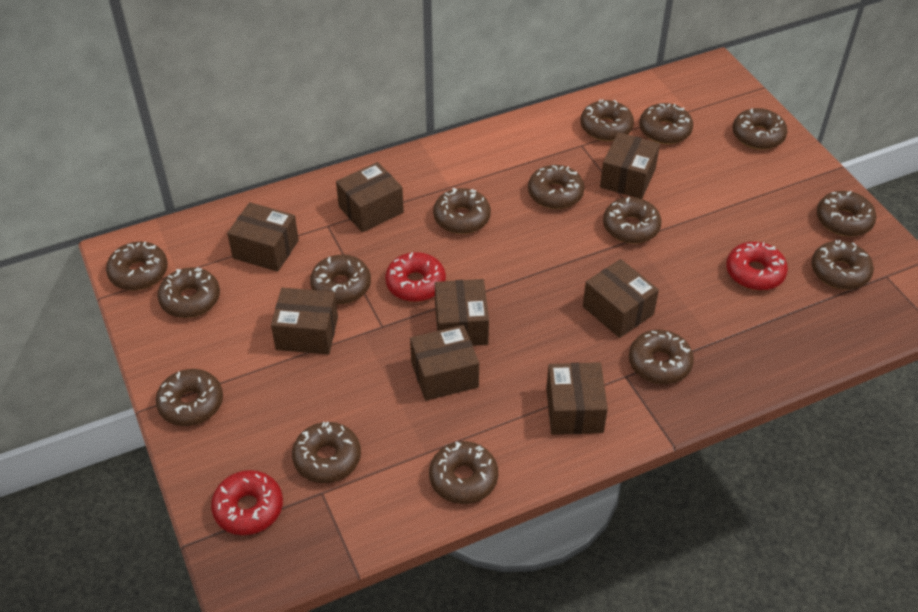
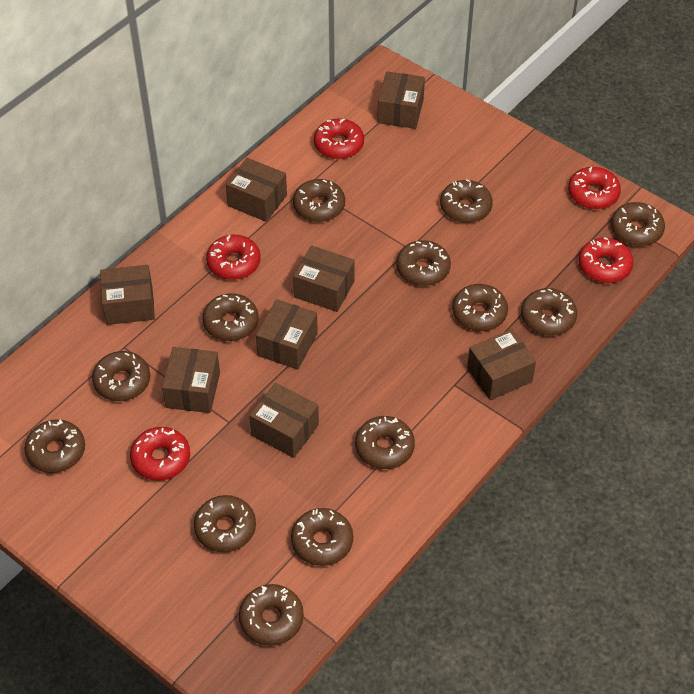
brown donut: [106,242,168,290] [156,369,223,426] [158,267,220,318] [292,422,361,483] [310,255,371,304] [429,441,498,504] [433,188,491,234] [528,165,584,209] [580,99,634,141] [603,197,661,244] [629,330,694,384] [639,103,693,144] [733,108,787,150] [811,240,874,290] [817,191,876,237] = 15 -> [25,419,85,473] [92,351,150,401] [194,495,256,552] [203,293,259,341] [239,584,304,646] [291,508,353,566] [293,179,345,222] [355,416,415,469] [397,240,451,286] [440,179,493,223] [452,284,508,331] [521,288,577,336] [611,202,665,246] = 13
red donut: [211,470,283,535] [385,252,446,302] [726,242,788,291] = 3 -> [130,427,190,481] [206,235,261,280] [314,118,364,159] [568,167,621,209] [578,237,633,283] = 5

